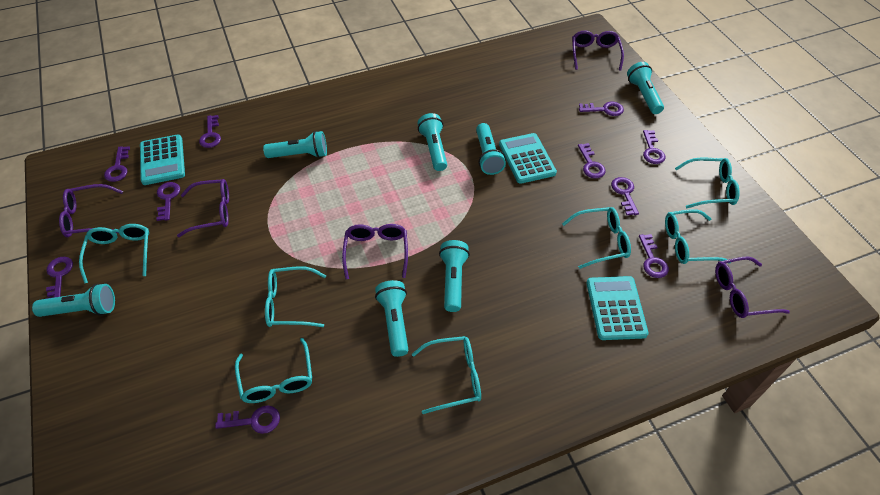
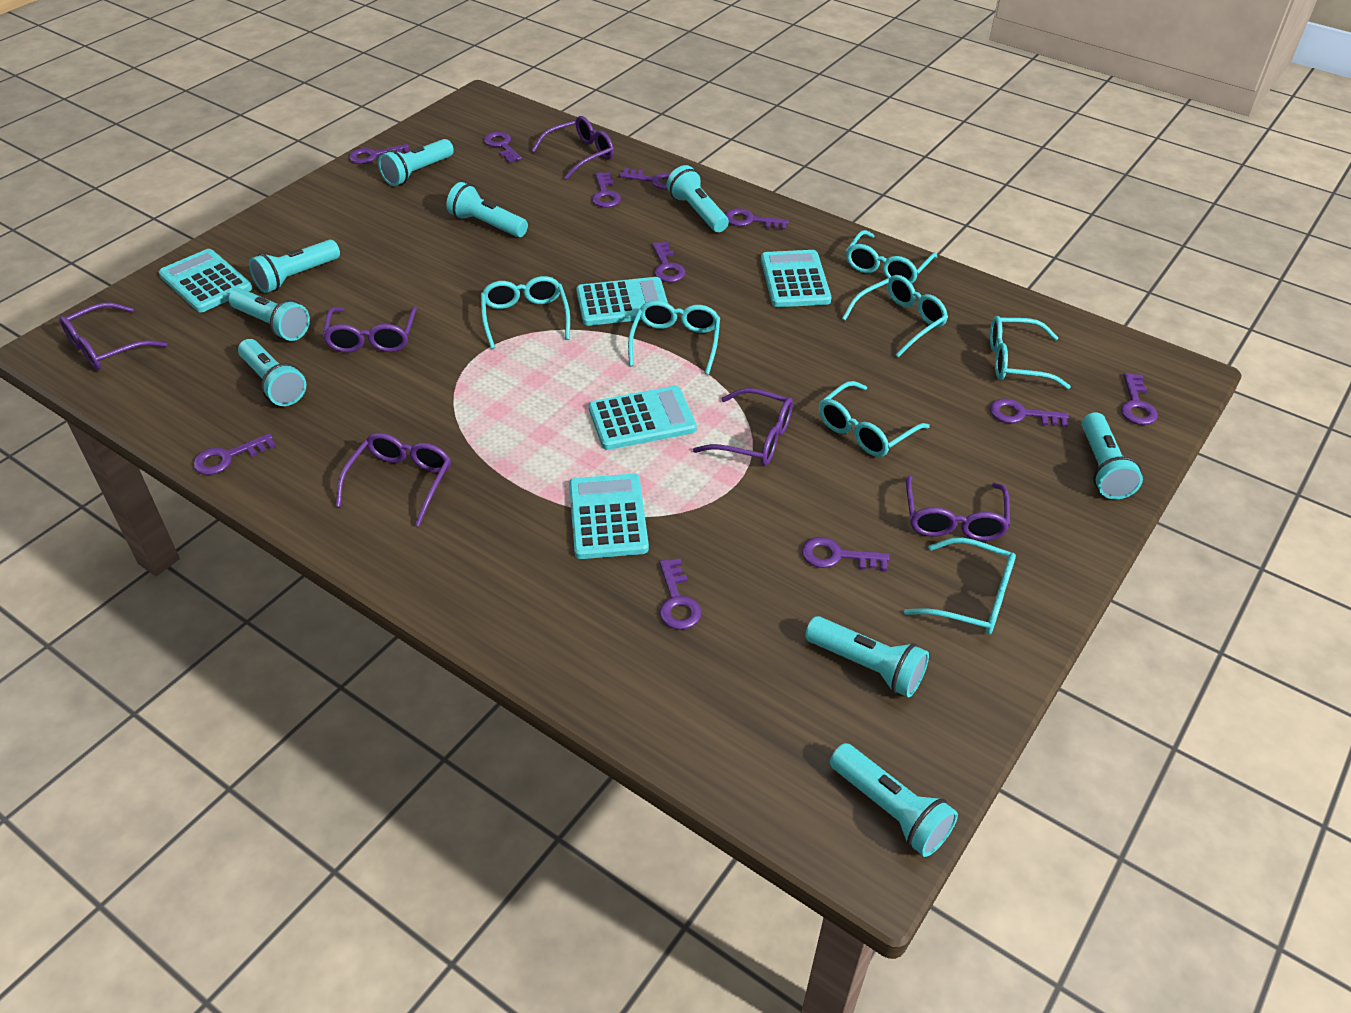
purple glasses: [59,184,123,237] [177,179,229,237] [342,224,408,279] [572,31,624,71] [715,256,790,318] = 5 -> [59,302,167,370] [323,306,417,353] [336,433,451,526] [531,116,614,180] [693,388,793,465] [906,476,1010,541] = 6
purple key: [45,257,73,299] [104,146,130,182] [156,182,180,221] [199,115,221,148] [215,406,280,434] [578,143,606,178] [579,101,624,116] [611,177,639,215] [639,234,669,278] [643,130,665,164] = 10 -> [193,433,276,475] [349,144,410,164] [484,132,522,163] [592,172,621,208] [619,168,671,190] [652,241,686,282] [659,559,701,630] [725,208,789,230] [802,537,889,571] [990,398,1069,427] [1121,373,1158,425] = 11
turquoise calculator: [140,135,185,185] [499,133,557,184] [586,276,649,340] = 3 -> [159,249,252,312] [569,474,649,559] [576,277,668,326] [589,386,697,450] [761,250,831,307] = 5
turquoise flashlight: [32,284,115,317] [263,131,327,158] [375,280,408,357] [417,113,447,171] [439,240,470,312] [476,123,506,175] [627,62,664,114] = 7 -> [228,288,310,341] [238,339,306,406] [249,239,340,293] [378,139,454,186] [446,182,528,237] [667,165,729,232] [805,616,929,698] [830,743,958,857] [1082,412,1143,499] = 9

